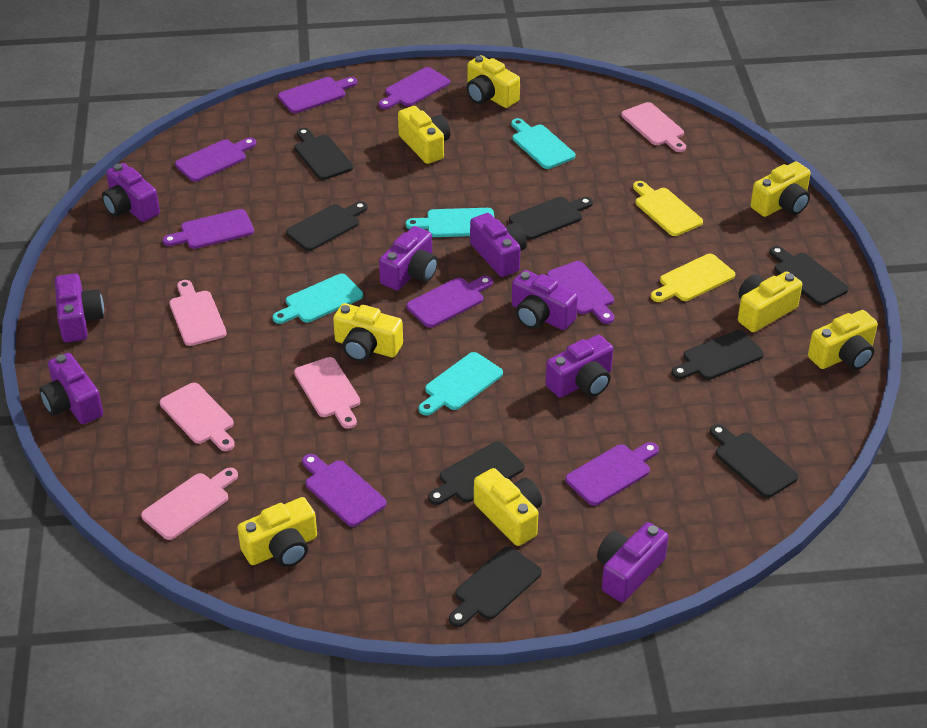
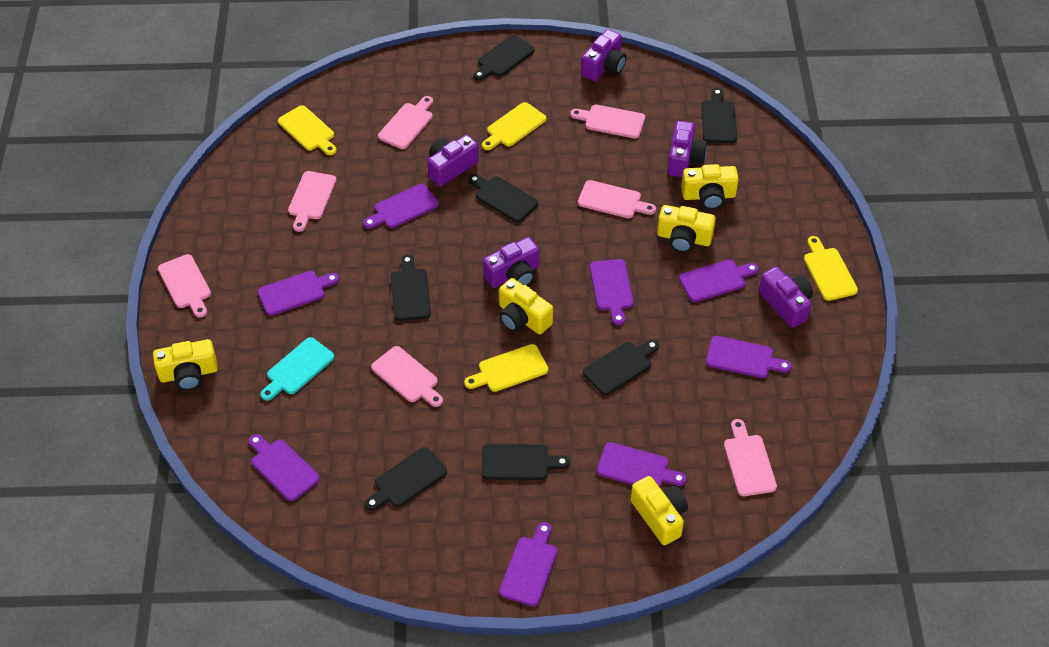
black cutting board: [286,201,368,251] [294,128,353,180] [428,441,525,505] [449,547,542,627] [509,197,593,240] [672,330,764,380] [710,424,798,498] [769,246,849,305] = 8 -> [365,447,447,511] [391,255,431,321] [468,174,538,222] [473,35,535,80] [482,444,570,480] [583,340,659,395] [701,88,737,143] = 7
pink cutting board: [141,468,238,540] [160,383,235,451] [169,280,227,346] [294,357,360,429] [621,102,686,152] = 5 -> [158,254,211,318] [288,171,337,232] [371,346,443,407] [378,96,433,149] [570,105,645,139] [578,180,656,218] [724,419,777,496] = 7
purple camera: [40,353,103,424] [55,273,104,342] [102,163,160,222] [379,226,438,291] [470,213,527,277] [512,270,578,330] [545,335,613,398] [597,522,668,602] = 8 -> [427,135,479,187] [483,237,539,288] [581,29,627,81] [668,121,707,177] [759,267,813,328] = 5
turquoise cutting board: [273,274,363,324] [406,208,494,237] [418,352,503,416] [511,118,575,169] = 4 -> [261,337,335,401] = 1
yellow camera: [237,497,317,567] [333,303,403,362] [398,106,451,164] [467,55,520,108] [474,468,542,546] [738,271,802,332] [750,161,811,217] [808,310,878,370] = 8 -> [153,339,218,390] [499,278,553,334] [631,476,688,545] [657,205,716,253] [681,164,739,210] = 5
yellow cutting board: [633,181,703,236] [651,254,735,302] = 2 -> [278,105,337,155] [464,344,548,392] [482,102,546,150] [804,236,858,301] = 4

